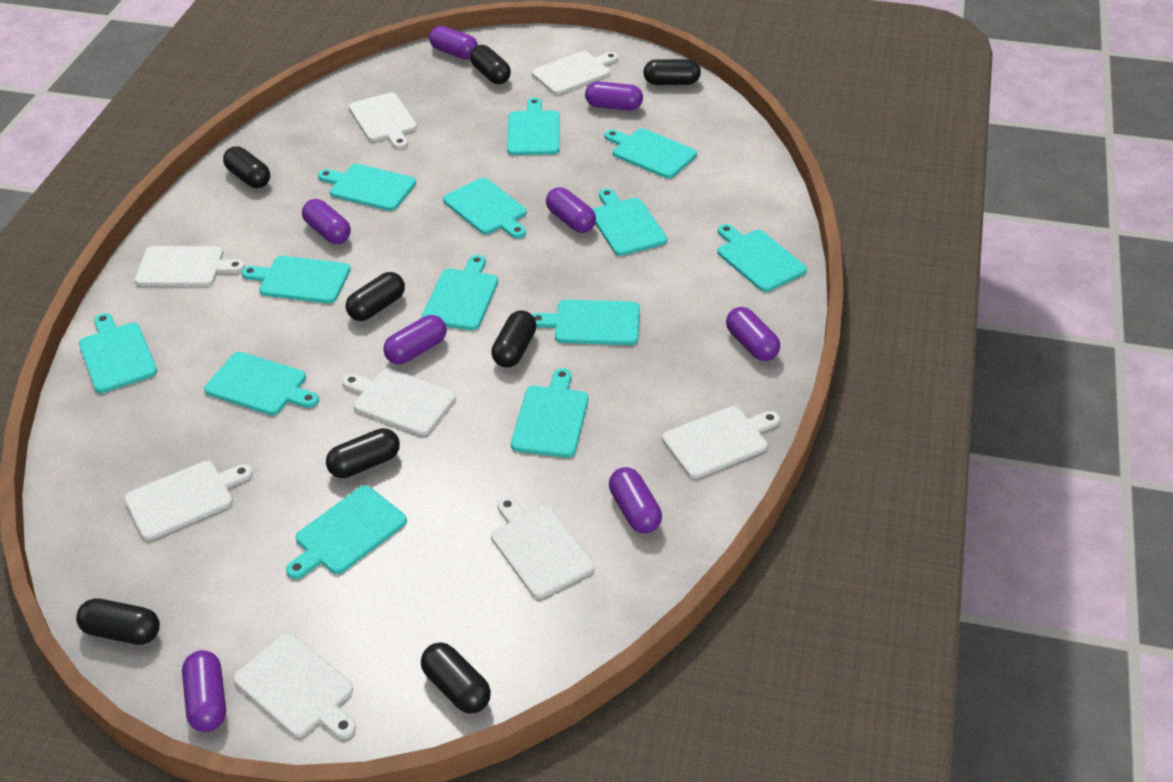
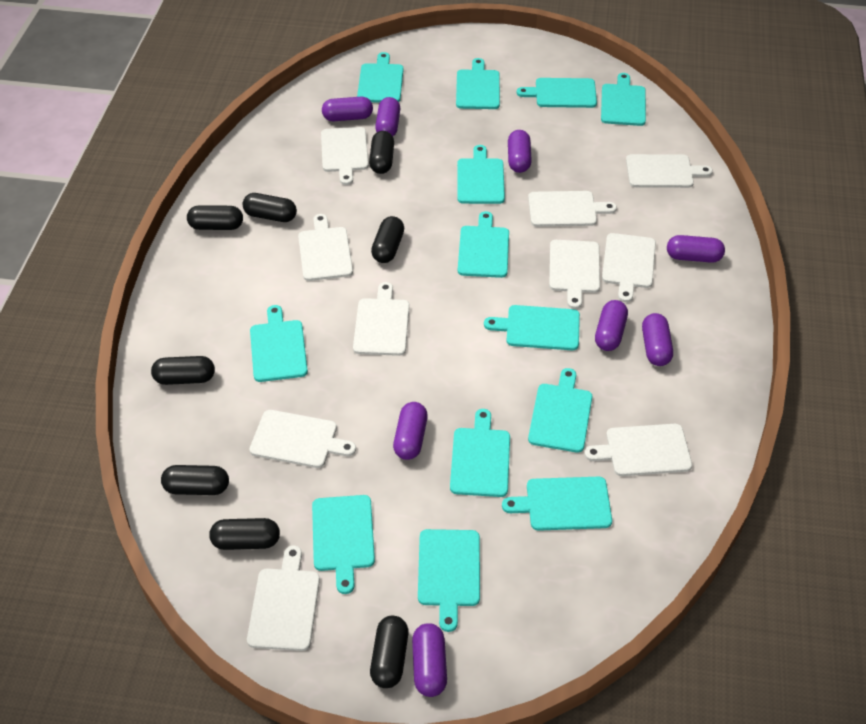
white cutting board: [124,461,253,540] [134,246,245,286] [233,633,356,739] [342,368,456,436] [349,92,417,149] [491,497,594,598] [532,51,618,95] [662,406,780,479] = 8 -> [247,545,320,651] [249,410,356,468] [298,214,353,281] [321,127,369,185] [353,282,410,356] [528,191,617,227] [549,240,600,309] [584,424,692,476] [602,233,656,302] [626,154,713,188] = 10

